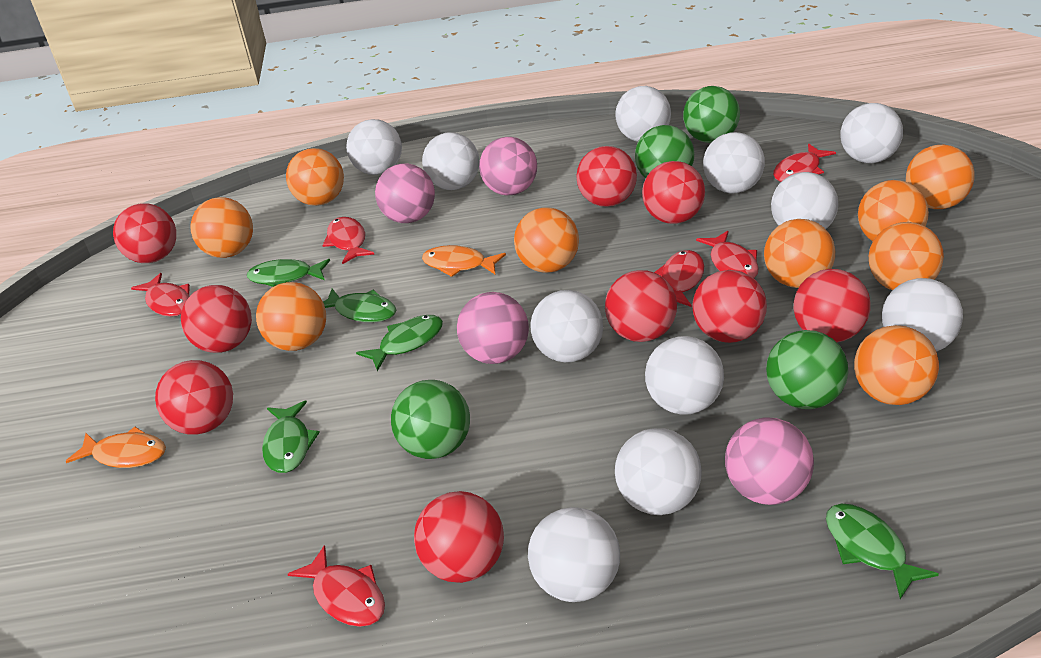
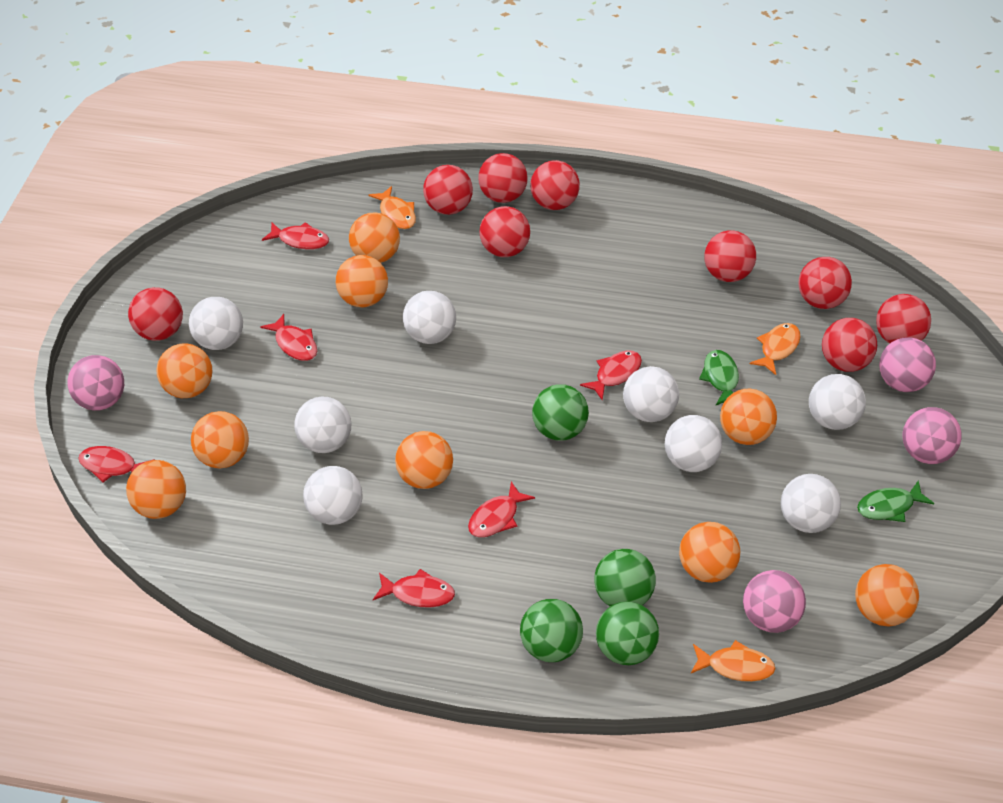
green fish: [247,259,330,287] [262,401,320,473] [323,289,396,322] [356,315,443,371] [826,504,939,599] = 5 -> [699,350,739,405] [857,480,934,522] = 2
orange fish: [65,427,166,468] [422,245,506,277] = 2 -> [368,186,416,229] [691,640,776,682] [750,323,801,375] = 3
white ball: [346,119,402,175] [422,132,479,190] [528,507,620,602] [530,290,603,362] [615,428,702,515] [616,86,671,142] [645,336,724,415] [703,132,765,193] [771,172,838,229] [840,103,903,163] [882,278,963,352] = 11 -> [189,297,243,350] [294,397,351,453] [303,466,363,525] [403,291,456,344] [623,366,679,422] [665,415,722,472] [781,474,841,533] [809,374,866,430] = 8

